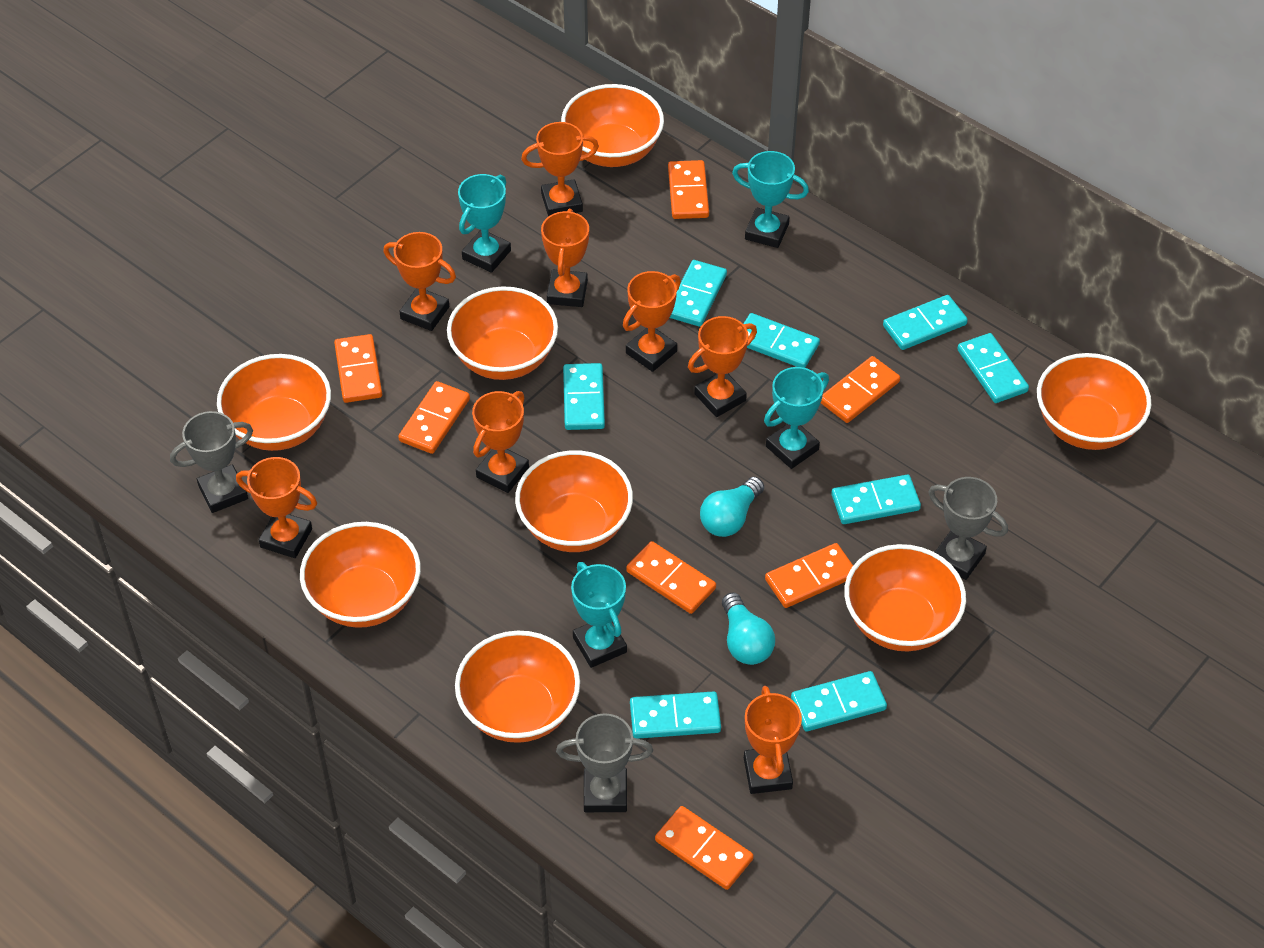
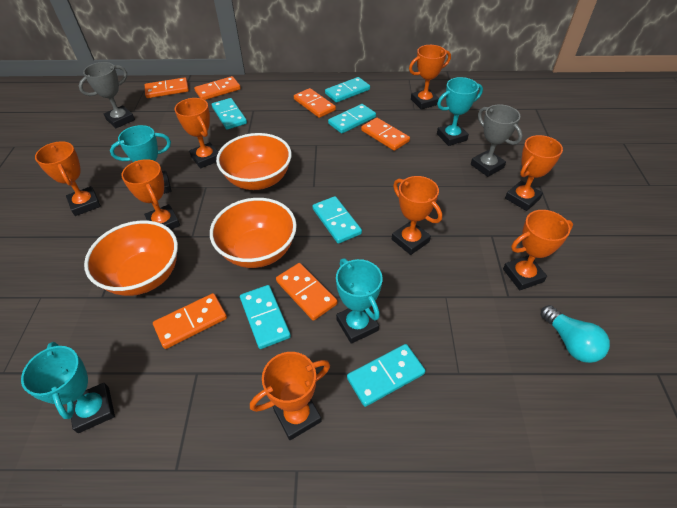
grey trophy: [170,411,253,513] [556,713,653,812] [928,477,1008,580] = 3 -> [79,62,135,128] [471,104,523,177] = 2
orange bowl: [217,354,331,451] [300,522,421,628] [447,286,558,380] [455,631,580,743] [515,450,633,552] [561,84,664,167] [844,544,966,651] [1037,353,1151,450] = 8 -> [84,221,178,296] [210,198,297,268] [216,133,292,190] = 3
orange domino: [334,334,382,403] [398,381,470,454] [626,541,716,614] [655,806,754,890] [668,160,709,219] [765,543,853,608] [821,356,900,423] = 7 -> [145,77,189,98] [153,293,227,349] [194,76,241,100] [276,263,337,321] [294,88,336,118] [361,118,410,151] = 6
turquoise domino: [563,363,605,430] [630,691,721,739] [670,260,727,327] [743,313,820,368] [791,671,887,731] [831,475,921,524] [883,295,968,350] [957,333,1029,403] = 8 -> [212,98,247,130] [240,285,291,349] [312,196,362,244] [325,77,370,103] [328,104,376,134] [347,344,425,407] = 6
turquoise light bulb: [700,477,764,537] [722,592,775,665] = 2 -> [541,305,610,363] = 1

